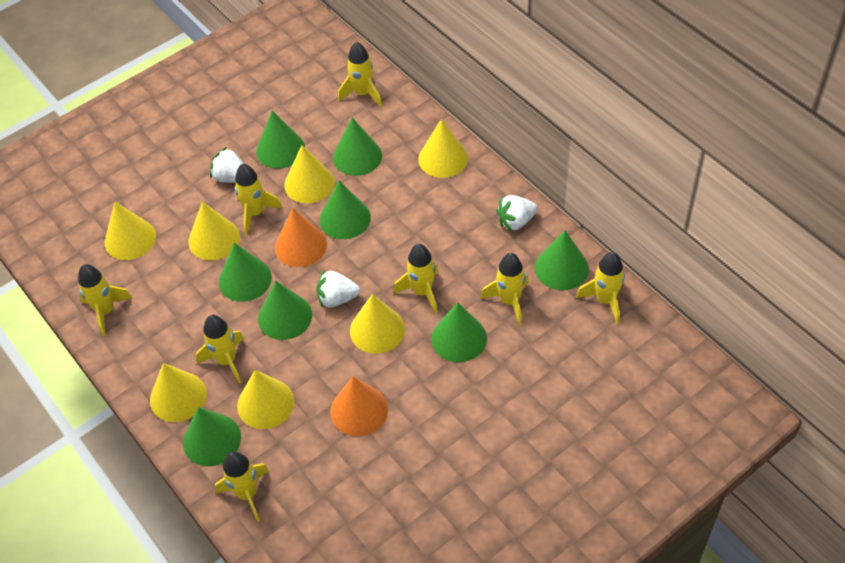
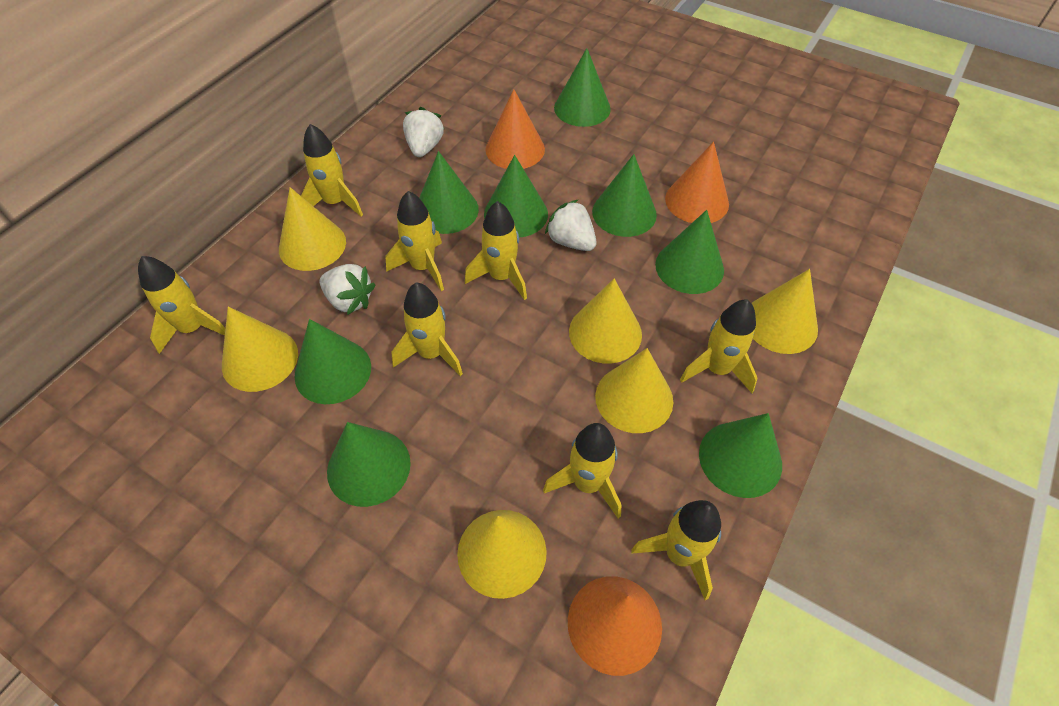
orange cone: [275,208,327,267] [331,377,388,436] = 2 -> [485,89,545,169] [568,576,662,676] [665,142,729,223] = 3
yellow cone: [105,202,156,260] [150,363,207,422] [189,202,240,260] [237,370,294,429] [284,145,334,203] [350,294,405,354] [418,119,468,178] = 7 -> [222,306,298,392] [279,187,346,271] [457,510,547,599] [569,278,642,364] [595,348,673,433] [751,269,818,354] = 6

